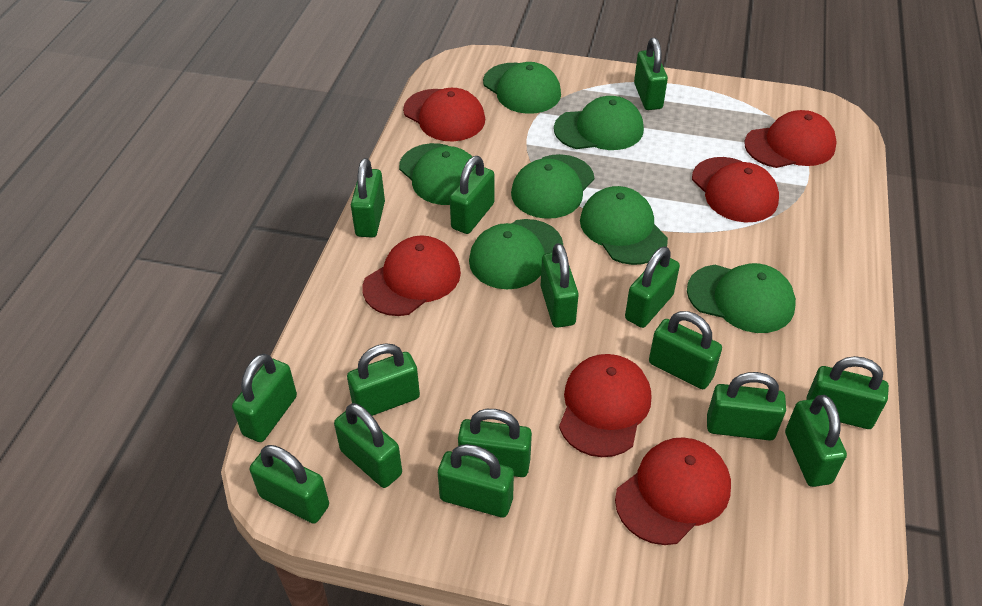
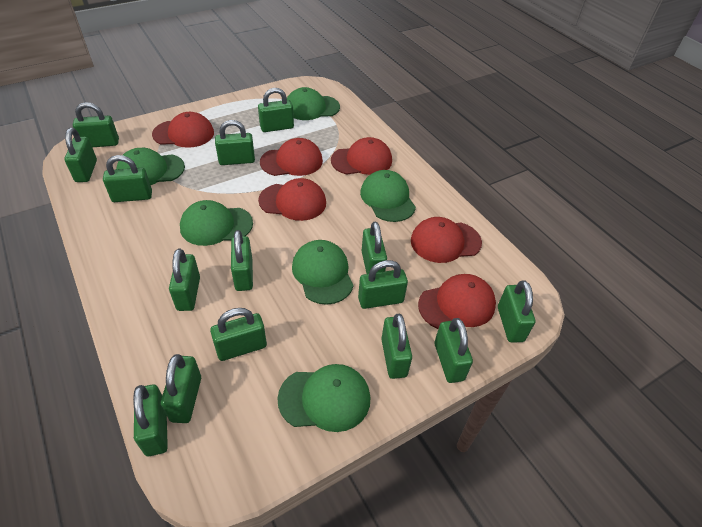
green cap: [399,143,476,205] [469,219,563,289] [483,62,561,114] [511,154,594,219] [554,96,644,150] [580,186,668,265] [687,263,796,333] = 7 -> [116,148,185,185] [180,200,253,246] [277,364,370,432] [287,87,340,120] [292,240,354,305] [360,170,416,222] = 6

